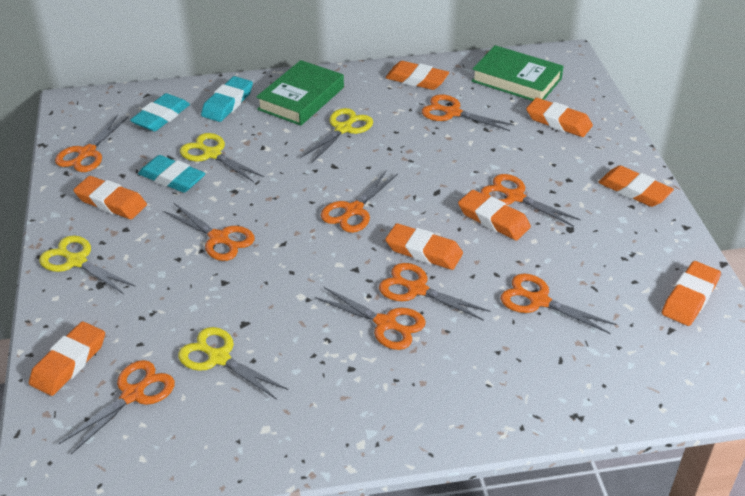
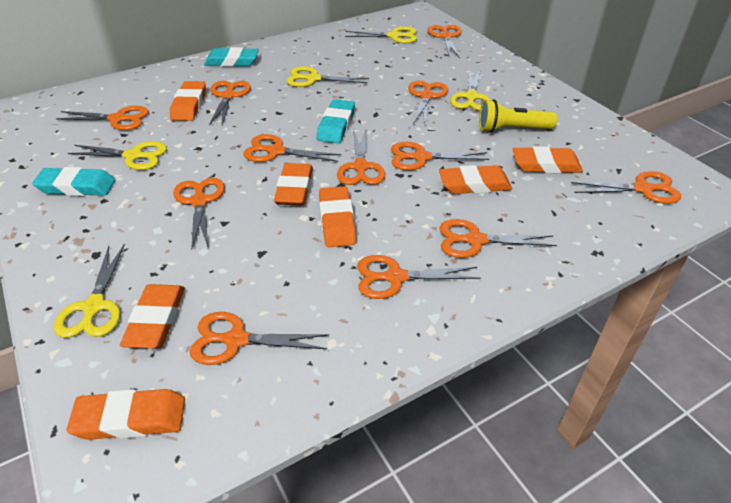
green book: [256,60,344,126] [472,45,564,101] = 2 -> none = 0
orange eraser: [29,321,105,396] [73,176,147,219] [385,61,449,90] [385,223,463,270] [458,190,531,241] [526,98,593,137] [598,166,674,207] [662,261,721,326] = 8 -> [66,389,185,440] [120,284,185,348] [170,81,206,121] [274,163,313,206] [319,186,356,247] [439,165,512,194] [513,146,583,173] = 7
orange scissors: [55,115,128,172] [59,360,175,454] [163,203,255,261] [315,287,426,350] [321,170,398,233] [379,263,491,321] [422,94,514,131] [480,174,581,227] [501,273,616,334] = 9 -> [56,106,149,130] [173,178,225,250] [190,312,329,365] [209,81,251,125] [243,134,342,162] [337,128,385,185] [357,255,480,299] [391,142,489,170] [408,80,448,125] [428,25,462,58] [439,219,557,258] [571,171,681,204] = 12
yellow flashlight: none = 0 -> [479,99,557,133] = 1
yellow scissors: [39,236,136,294] [178,327,288,400] [180,133,264,182] [300,108,373,164] = 4 -> [54,244,125,338] [68,141,167,170] [286,66,369,87] [345,26,417,43] [450,70,491,110] = 5

